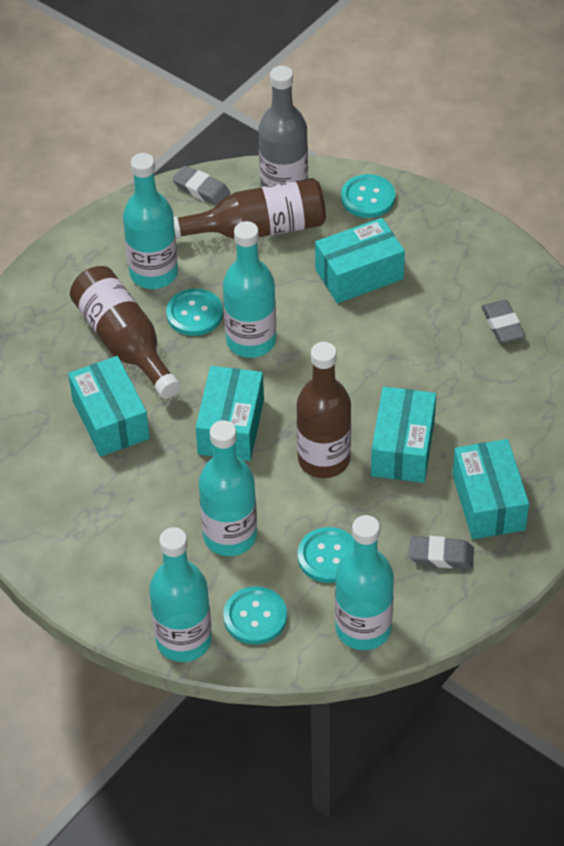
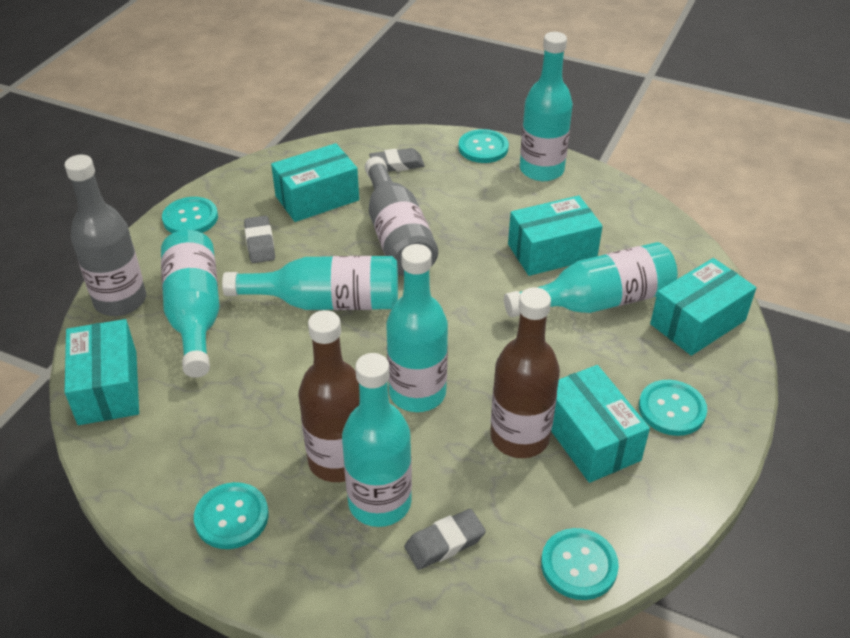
brown bottle: [70,266,181,399] [173,178,326,239] [296,342,351,478] = 3 -> [298,310,360,482] [490,287,560,458] = 2
grey bottle: [259,66,308,187] = 1 -> [64,155,146,316] [365,157,438,276] = 2
turquoise bottle: [123,153,178,289] [149,527,212,662] [198,420,257,556] [223,221,276,358] [335,515,394,650] = 5 -> [161,230,220,378] [222,256,398,310] [342,353,412,527] [386,244,448,412] [504,242,678,317] [520,32,573,181] = 6
turquoise button: [166,288,223,336] [223,586,287,644] [298,527,354,583] [341,174,395,218] = 4 -> [162,197,218,233] [194,482,269,549] [458,129,509,163] [541,528,619,600] [639,380,707,436] = 5

